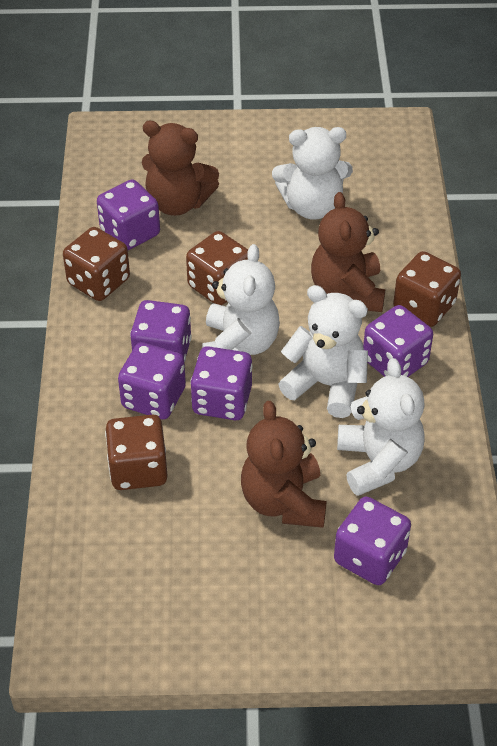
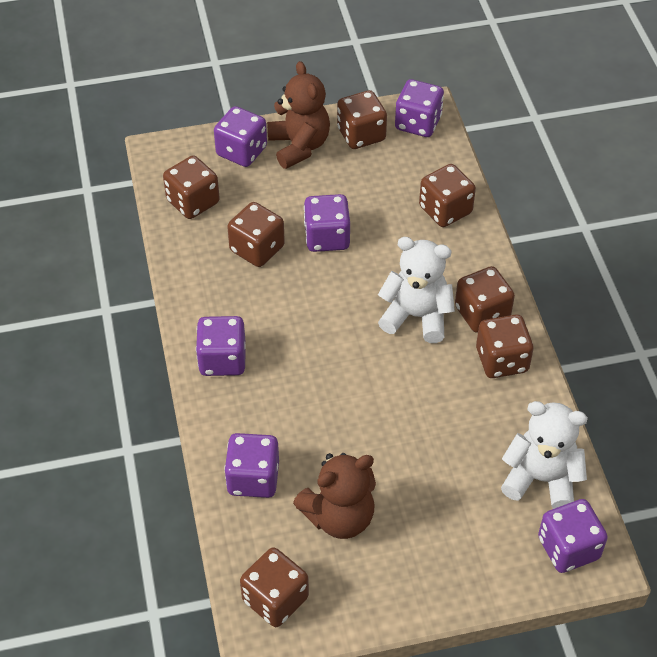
brown dice: [63,227,130,301] [105,415,168,490] [186,231,248,305] [393,251,461,327] = 4 -> [163,155,220,219] [227,202,285,267] [240,547,309,627] [337,90,387,149] [419,164,476,227] [455,266,515,333] [476,315,534,378] = 7
brown teddy bear: [142,121,219,216] [241,401,327,528] [311,192,385,312] = 3 -> [267,61,330,169] [293,453,376,539] = 2
white teddy bear: [202,244,280,355] [272,127,353,220] [278,285,368,418] [337,358,425,496] = 4 -> [378,237,455,343] [501,401,588,509] = 2

